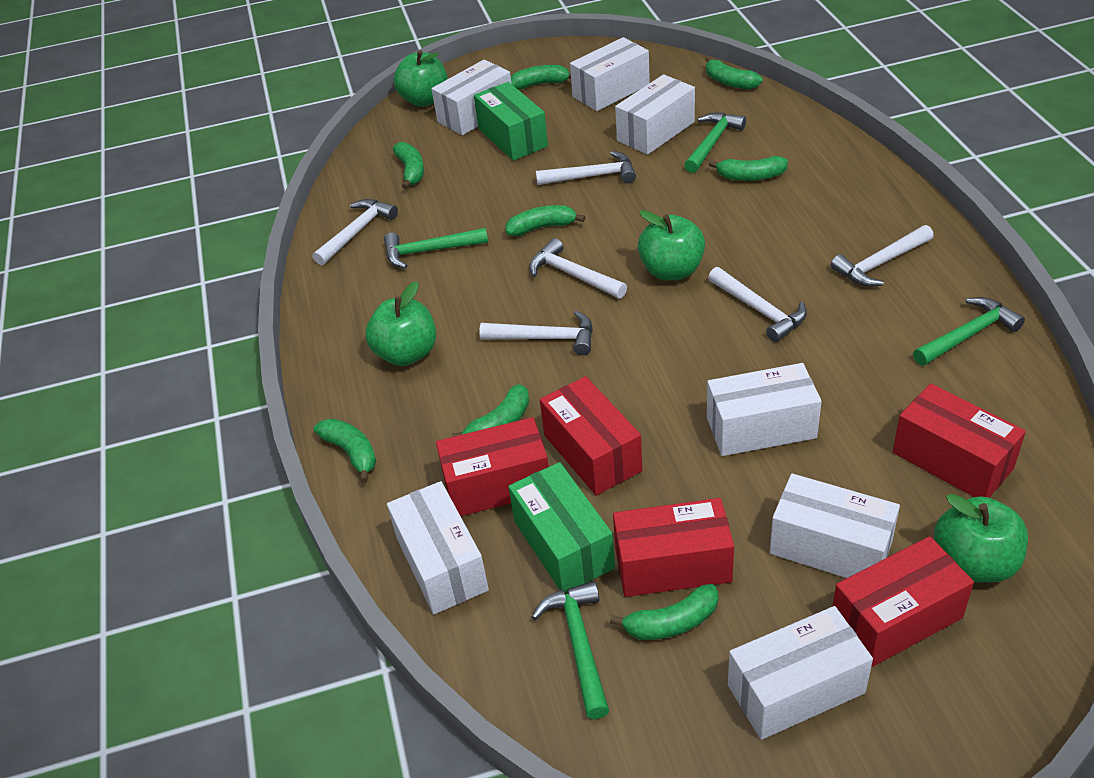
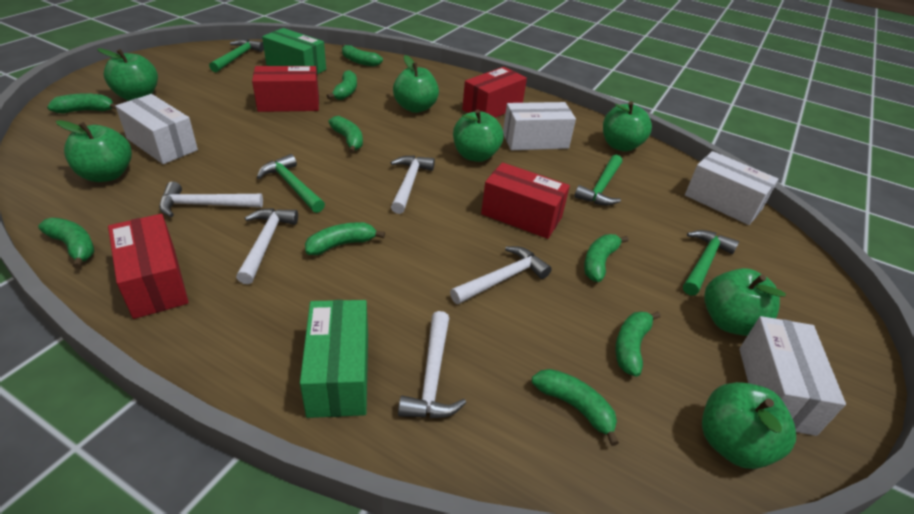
green apple: [365,281,436,366] [394,50,448,107] [638,210,705,280] [934,494,1028,583] = 4 -> [56,120,132,182] [97,48,158,101] [393,55,439,113] [453,110,504,162] [603,101,652,151] [702,382,796,469] [704,268,786,336] = 7
green banana: [314,418,376,483] [393,142,424,189] [452,384,529,437] [506,205,585,236] [511,65,571,90] [610,584,719,640] [706,57,763,89] [709,156,788,181] = 8 -> [38,218,94,268] [47,93,117,113] [305,222,385,255] [327,70,357,100] [329,116,363,153] [342,44,383,66] [532,369,619,446] [584,234,629,282] [615,311,661,377] = 9
red box: [436,417,549,516] [540,376,642,496] [613,498,734,597] [832,536,974,667] [893,383,1026,498] = 5 -> [108,214,189,319] [252,66,319,112] [462,67,527,118] [481,163,570,239] = 4
white box: [387,481,489,614] [431,59,512,135] [570,37,650,111] [615,74,695,155] [707,363,822,456] [728,606,873,740] [770,473,900,578] = 7 -> [115,94,198,164] [503,102,576,150] [685,151,779,225] [739,316,846,436] = 4
white hammer: [313,199,398,265] [479,310,593,356] [529,238,627,299] [536,151,636,185] [708,267,807,342] [831,225,934,287] = 6 -> [159,182,263,217] [236,208,298,284] [391,156,435,214] [398,311,466,418] [450,246,552,304] = 5

